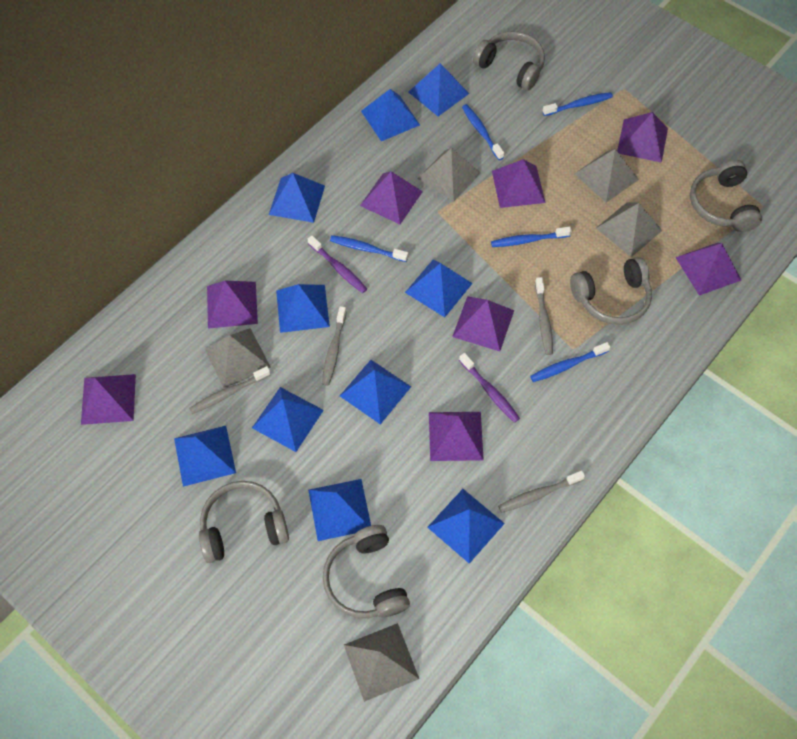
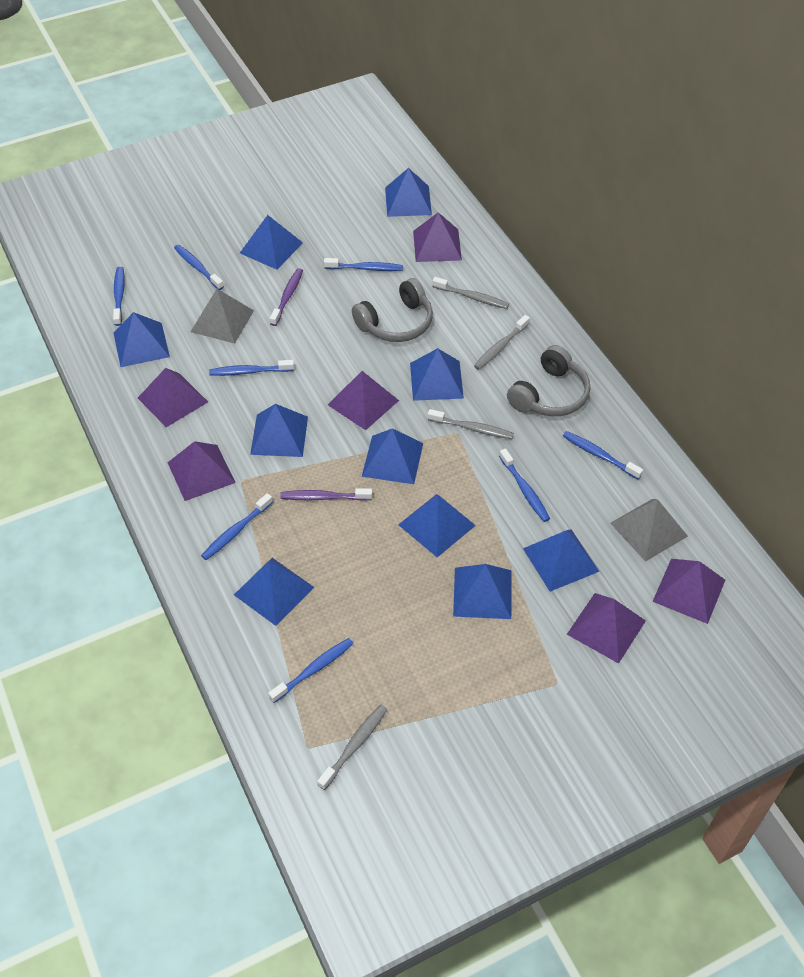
blue toothbrush: [330,235,408,262] [462,104,504,160] [491,226,572,247] [530,342,610,382] [542,92,613,116] = 5 -> [113,267,125,326] [174,244,224,290] [201,493,273,560] [209,360,294,376] [268,638,353,703] [324,258,403,271] [499,449,550,522] [563,431,643,479] = 8
grey headphones: [199,481,289,563] [323,525,410,618] [473,31,545,91] [570,257,652,325] [690,160,762,232] = 5 -> [352,278,433,342] [507,345,590,416] = 2
grey pyramid: [204,328,271,389] [344,623,419,702] [417,148,481,202] [574,149,639,202] [596,202,662,257] = 5 -> [191,289,254,344] [610,499,688,562] = 2
purple pyramid: [81,374,136,425] [207,281,258,329] [360,171,423,224] [429,412,484,461] [452,296,514,351] [492,159,545,208] [617,112,668,163] [675,243,741,295] = 8 -> [138,368,208,427] [168,441,236,501] [328,371,399,430] [413,212,462,262] [567,593,646,663] [652,559,725,624] = 6

